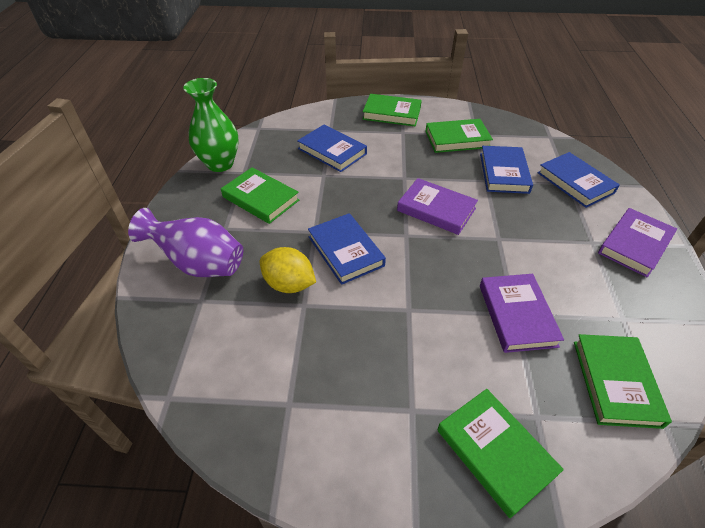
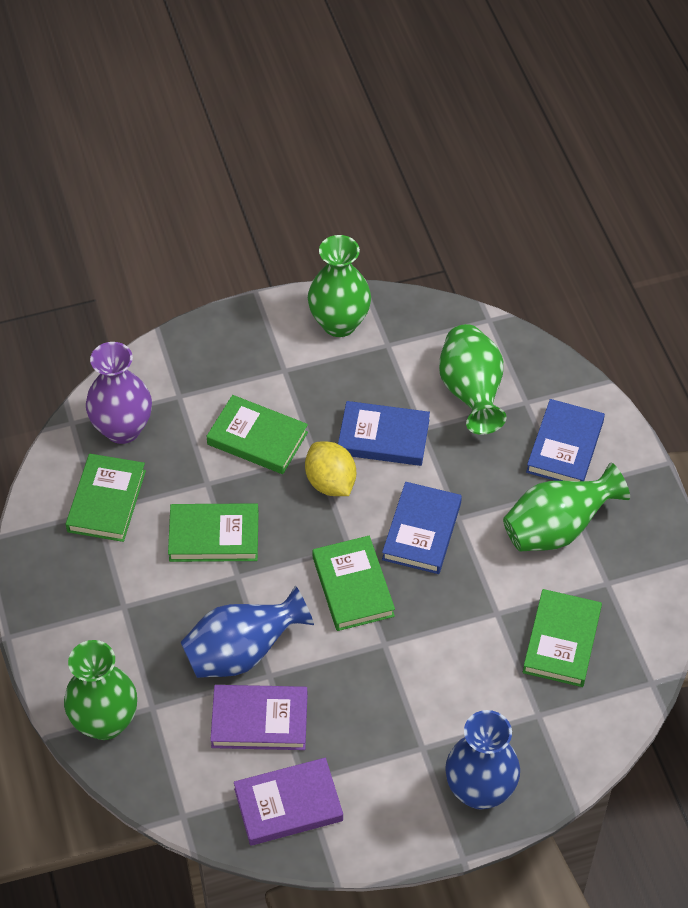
blue book: [297,125,367,172] [308,213,386,285] [480,146,533,194] [538,152,620,208] = 4 -> [338,401,430,466] [382,482,462,574] [526,399,605,481] = 3
blue vase: none = 0 -> [181,585,314,678] [445,710,520,809] = 2
green vase: [183,78,239,172] = 1 -> [64,640,137,740] [308,235,371,337] [439,324,507,435] [503,463,630,552] = 4
purple book: [397,178,478,235] [480,274,564,353] [598,208,677,278] = 3 -> [210,685,308,750] [234,758,343,846] = 2

